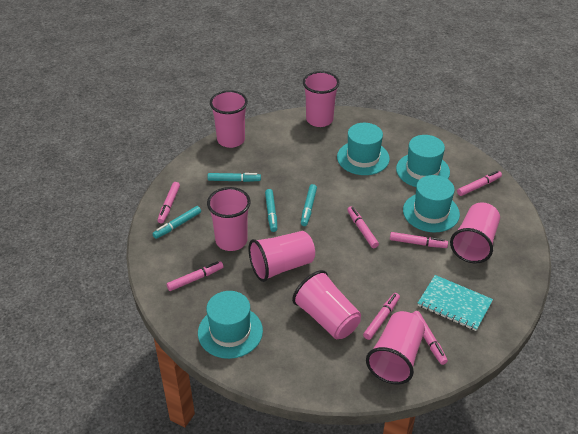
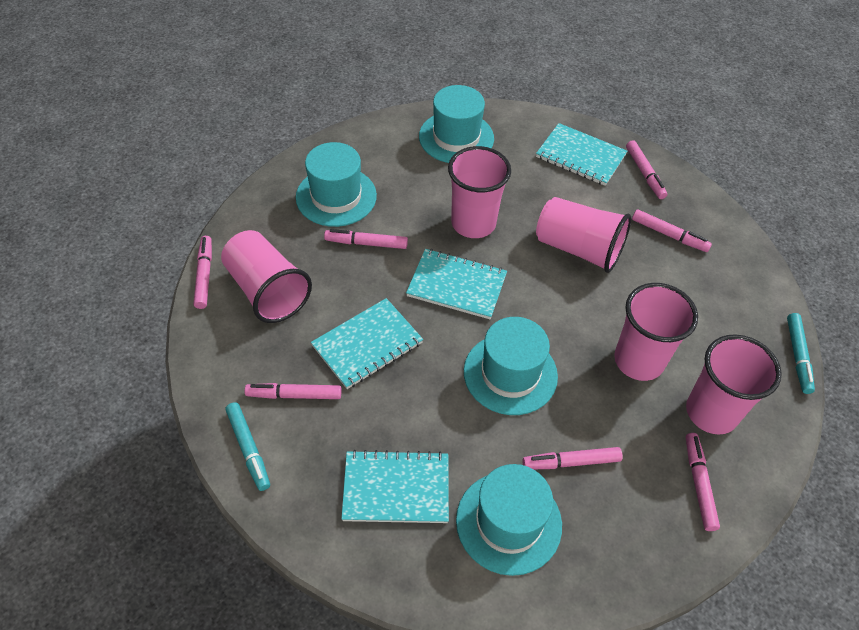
pink cup: [207,187,251,251] [210,90,248,148] [248,231,315,282] [292,270,361,339] [303,71,339,127] [366,311,425,385] [450,202,500,263] = 7 -> [221,230,312,323] [448,146,511,238] [536,197,631,273] [614,283,698,381] [686,334,782,435] = 5
turquoise marker: [152,206,201,239] [207,173,261,182] [265,189,277,232] [301,184,317,226] = 4 -> [226,402,270,491] [787,313,815,394] = 2
turquoise notebook: [418,275,493,331] = 1 -> [311,298,423,389] [341,450,449,523] [406,249,507,319] [536,123,627,186] = 4

